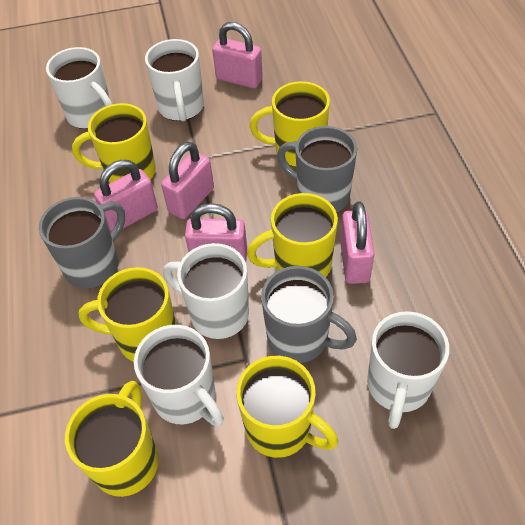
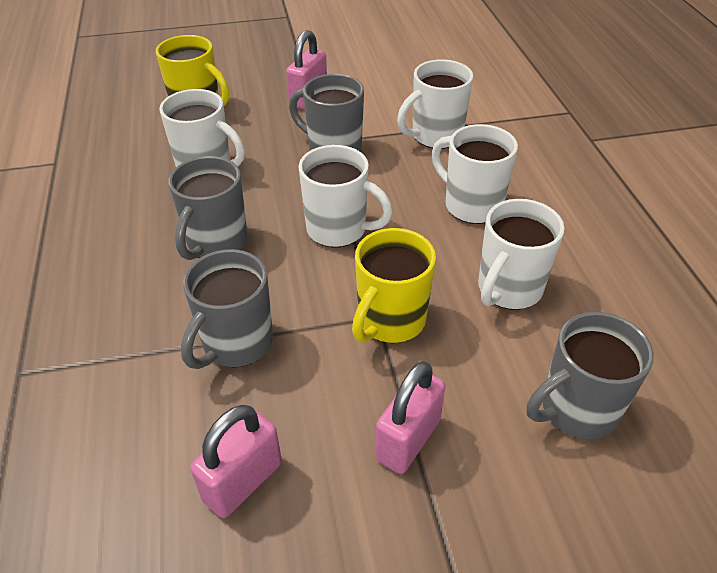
grey mug: [39,197,125,289] [261,266,357,363] [277,126,357,213] = 3 -> [168,156,248,260] [181,249,273,369] [289,74,364,152] [527,312,654,439] = 4
pink padlock: [94,160,158,231] [161,142,214,219] [185,203,247,262] [212,22,263,88] [340,202,374,284] = 5 -> [190,405,282,518] [286,30,327,110] [375,361,446,474] = 3
yellow mug: [65,381,159,497] [72,103,156,183] [79,267,176,362] [236,356,338,458] [247,193,338,277] [250,81,330,167] = 6 -> [156,35,229,106] [352,228,436,343] = 2

